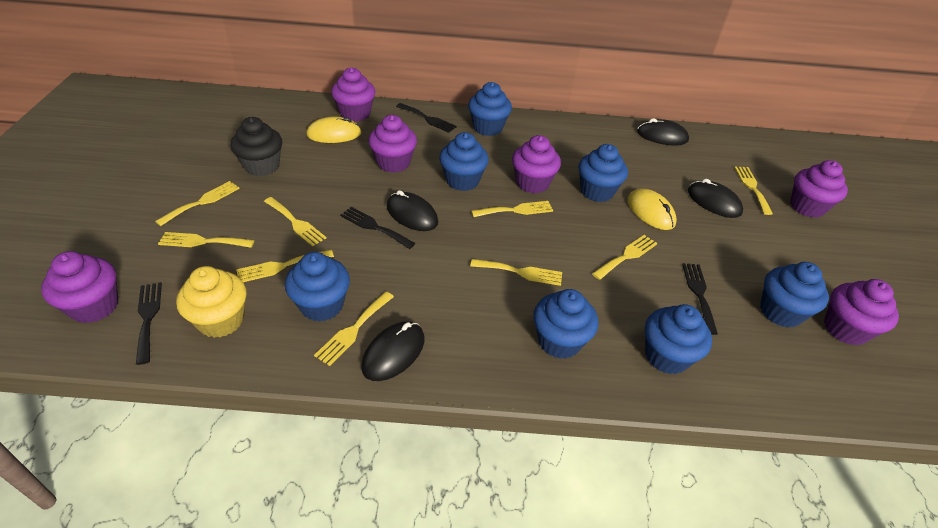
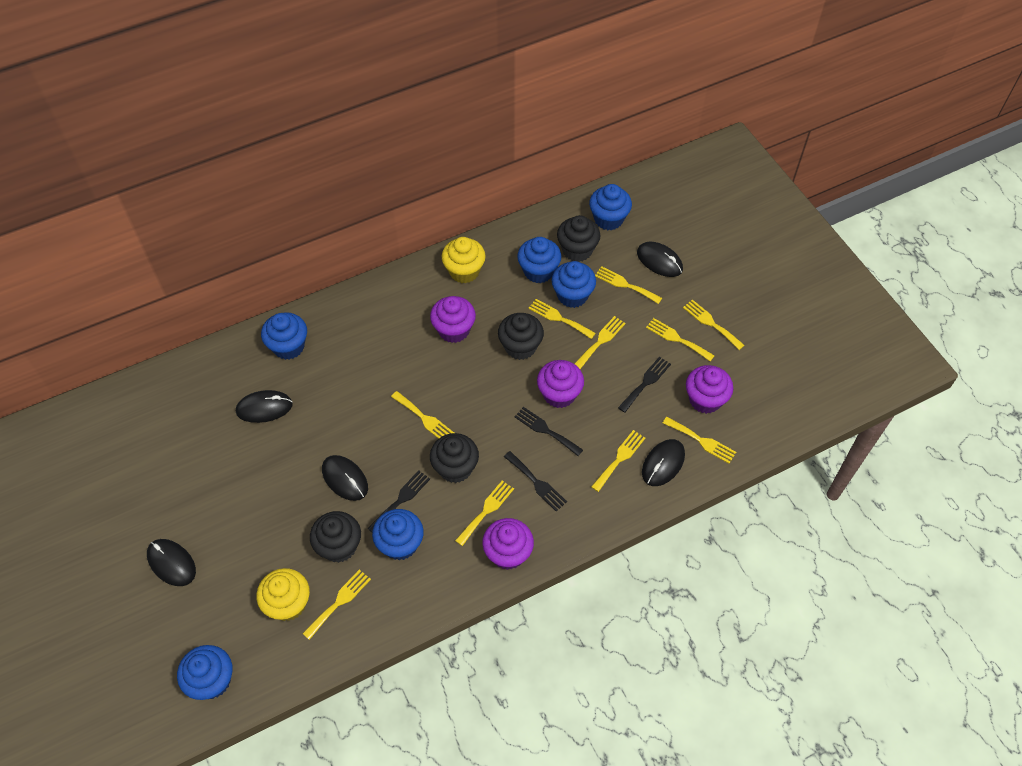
black cupcake: [231,117,282,176] = 1 -> [310,511,361,563] [430,433,479,483] [498,313,544,360] [557,215,601,262] = 4
black mouse: [361,321,424,381] [387,190,439,231] [637,118,689,146] [688,179,743,218] = 4 -> [147,539,196,586] [236,390,293,423] [322,455,368,501] [637,242,683,277] [642,439,685,486] = 5
blue cupcake: [285,252,350,322] [439,132,489,191] [468,82,512,136] [533,289,598,359] [578,144,628,202] [645,304,712,374] [760,262,829,328] = 7 -> [177,645,232,700] [261,312,307,360] [372,509,424,560] [517,237,561,283] [552,261,596,308] [589,184,632,230] = 6
purple cupcake: [41,251,119,323] [331,67,375,122] [368,115,417,173] [512,135,561,194] [790,160,848,218] [824,279,899,345] = 6 -> [430,296,476,343] [482,518,534,570] [537,360,584,408] [686,365,733,414] = 4
yellow cupcake: [176,266,246,338] = 1 -> [256,568,310,621] [442,237,486,284] = 2
yellow fork: [155,181,240,226] [158,232,254,248] [236,250,334,282] [264,197,326,246] [314,292,394,366] [470,259,562,286] [471,201,553,217] [592,235,657,280] [734,167,773,215] = 9 -> [302,570,371,640] [391,391,454,439] [455,480,514,546] [528,299,596,339] [574,316,626,369] [591,430,645,492] [595,266,662,304] [646,318,715,361] [663,417,736,464] [683,300,745,350] = 10
yellow mouse: [306,116,361,143] [628,188,677,230] = 2 -> none = 0

